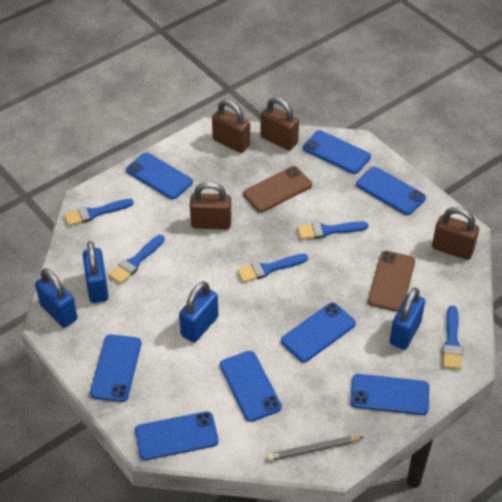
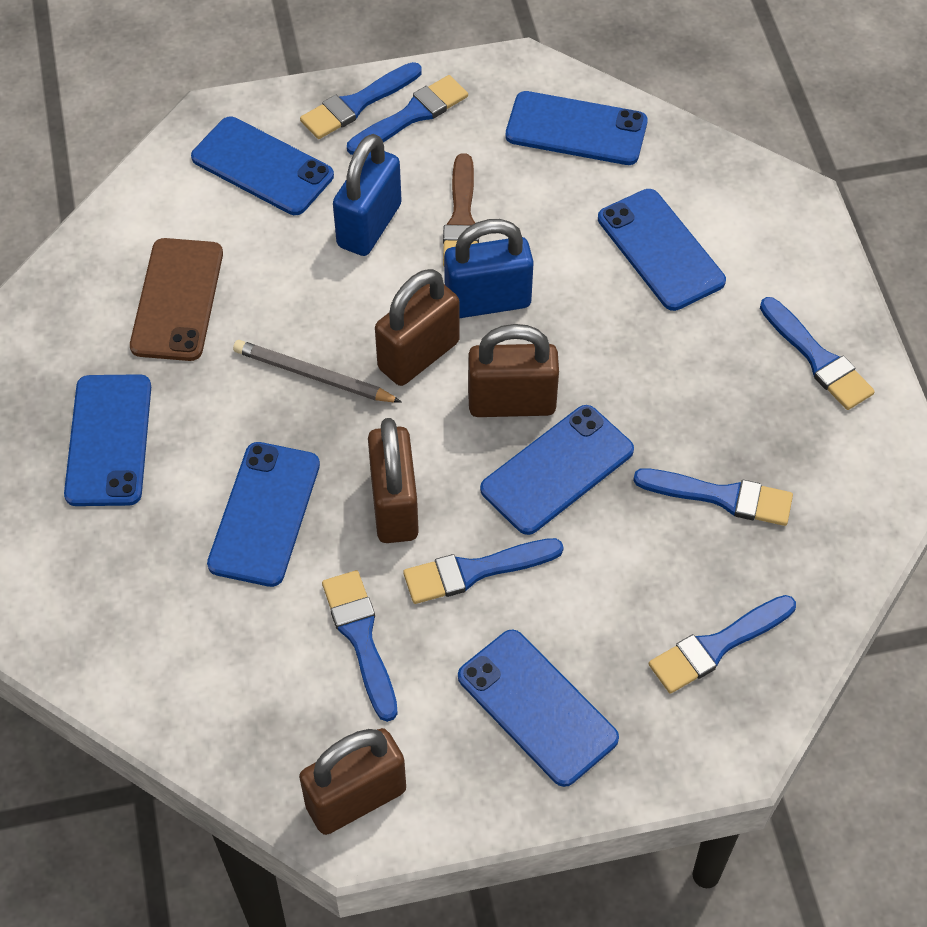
blue brush: [64,199,134,226] [109,235,165,284] [237,254,308,283] [298,221,369,240] [443,306,462,370] = 5 -> [300,62,422,139] [322,570,398,722] [347,75,468,155] [403,538,564,604] [633,468,793,526] [649,595,796,694] [760,297,875,410] = 7
blue padlock: [35,268,77,328] [83,241,109,303] [179,281,219,343] [389,288,425,350] = 4 -> [333,134,402,256] [444,219,534,318] = 2
blue phone: [90,334,141,402] [126,153,193,199] [135,411,219,460] [220,351,282,422] [281,302,356,362] [303,130,371,174] [350,374,429,415] [356,167,426,215] = 8 -> [64,374,151,506] [191,117,334,215] [207,442,320,587] [458,629,619,787] [480,405,634,535] [505,91,648,165] [598,189,726,311] = 7
brown brush: none = 0 -> [443,153,479,266] = 1
brown phone: [243,166,312,212] [368,251,415,312] = 2 -> [130,238,223,361] = 1

